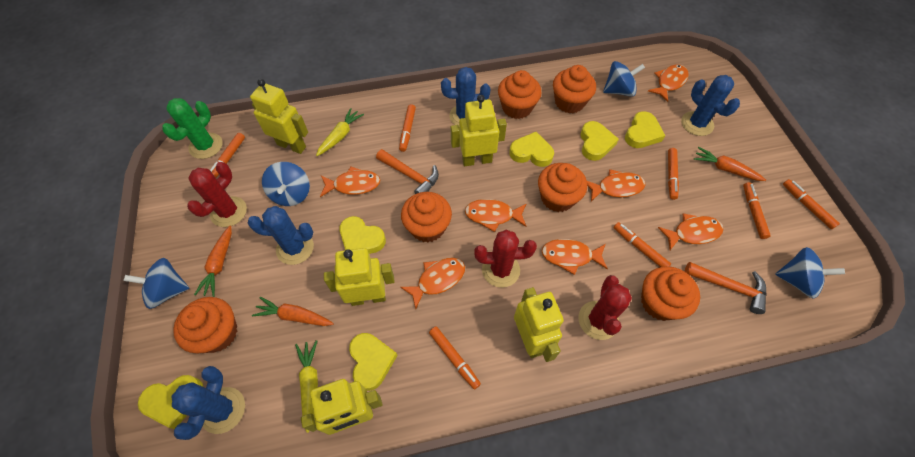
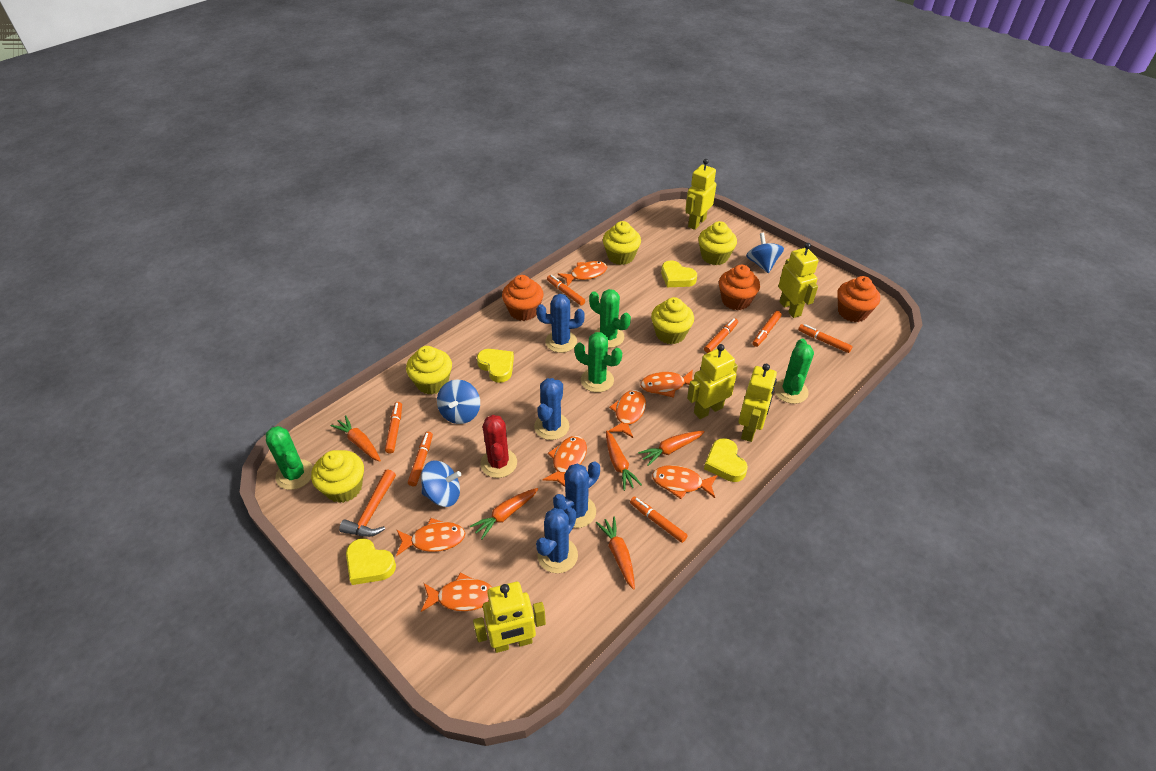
blue spinning top: [123,258,189,309] [262,162,310,206] [603,61,645,97] [776,247,845,299] = 4 -> [421,460,461,507] [437,380,480,424] [746,233,784,273] = 3
green cactus: [162,98,222,159] = 1 -> [266,426,313,490] [575,332,622,392] [589,289,631,348] [774,339,814,404] = 4
orange carrot: [194,226,232,297] [252,297,334,326] [694,147,766,181] = 3 -> [330,415,381,462] [470,488,538,540] [596,516,635,590] [606,431,642,491] [638,431,705,466] = 5
orange cupcake: [173,297,237,353] [401,192,452,242] [498,70,542,119] [538,163,587,212] [553,65,596,113] [641,266,700,321] = 6 -> [502,275,544,321] [719,265,760,310] [837,276,880,322] = 3
orange hammer: [376,149,439,194] [684,262,767,314] = 2 -> [339,469,396,537] = 1
red cactus: [187,162,247,227] [474,230,537,288] [578,275,632,340] = 3 -> [480,415,517,478] = 1
yellow carrot: [295,340,318,433] [316,108,364,156] = 2 -> none = 0
yellow cupcake: none = 0 -> [311,450,364,503] [406,346,452,394] [603,221,641,265] [651,297,694,344] [698,221,737,265] = 5
yellow heart: [138,375,203,429] [339,216,386,254] [349,333,398,391] [510,132,554,167] [580,121,619,161] [625,111,665,148] = 6 -> [346,538,396,585] [477,349,514,383] [661,260,697,287] [704,438,748,482] = 4

